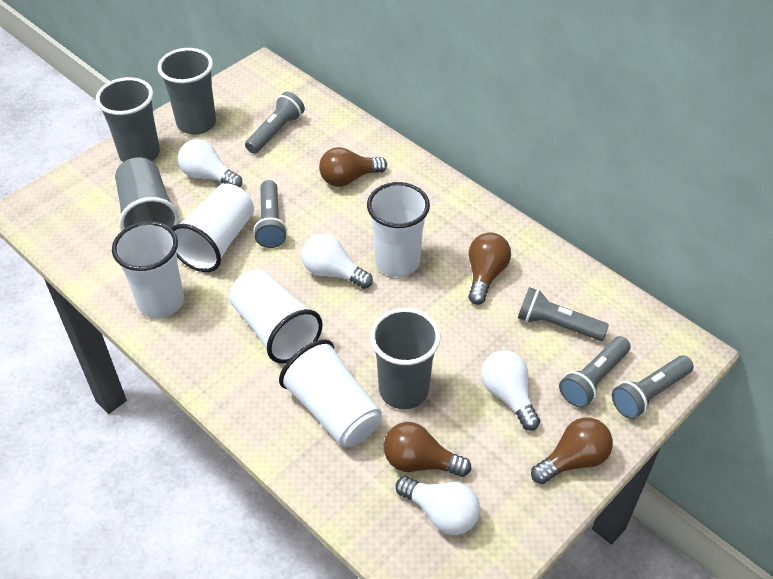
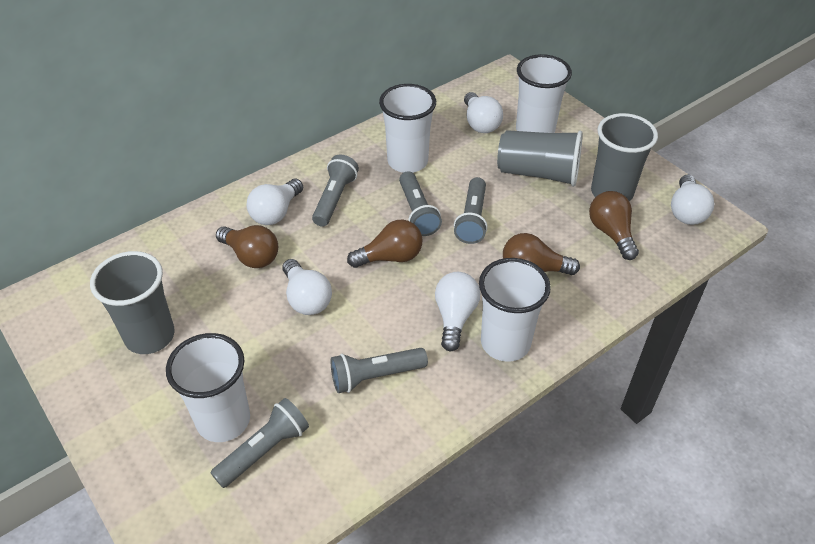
grey cup: [96,77,160,162] [115,157,179,231] [158,48,216,135] [370,308,441,409] = 4 -> [90,251,175,354] [497,130,583,187] [591,113,658,201] = 3
white cup: [112,221,184,318] [171,183,254,272] [229,269,323,363] [279,339,382,447] [367,182,430,277] = 5 -> [166,333,250,442] [379,84,436,173] [479,258,551,362] [516,54,572,133] = 4
white light bulb: [178,139,242,187] [301,234,373,289] [396,476,480,535] [481,350,540,431] = 4 -> [246,179,303,225] [283,259,332,315] [435,272,480,351] [464,92,503,133] [671,175,714,225] = 5

